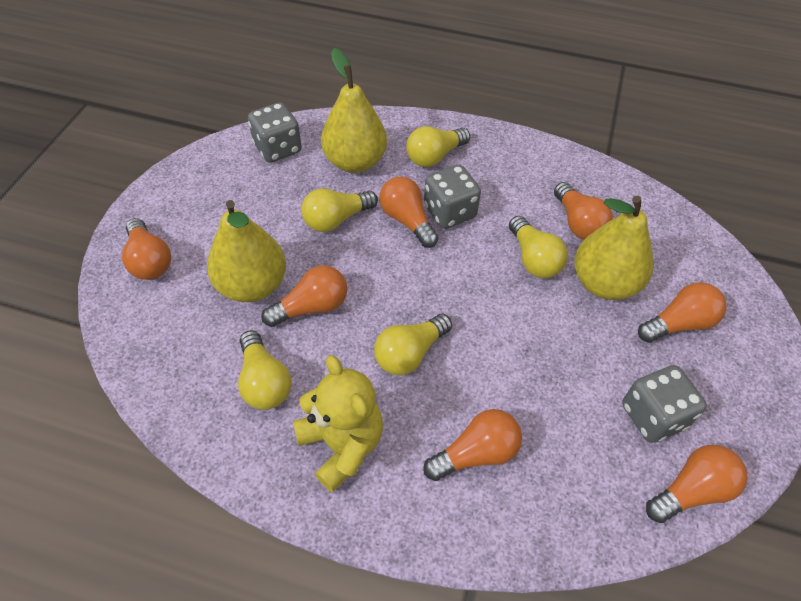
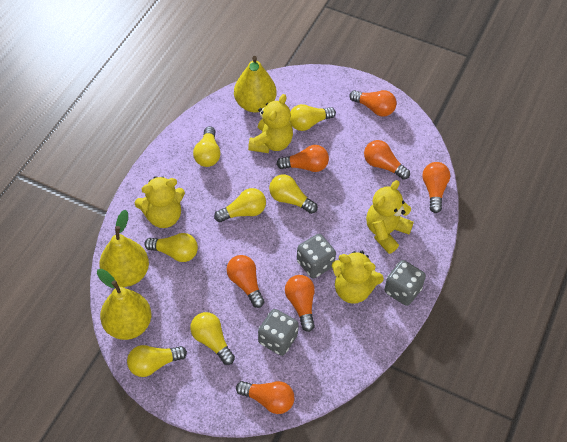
yellow light bulb: [238,330,291,410] [301,188,378,232] [374,313,452,375] [406,126,470,167] [509,216,568,278] = 5 -> [127,345,187,377] [144,233,198,262] [190,312,235,365] [193,126,220,167] [214,188,266,222] [269,175,318,214] [289,104,336,131] = 7
yellow teddy bear: [293,355,383,492] = 1 -> [135,176,185,228] [248,94,293,153] [332,251,384,304] [366,180,414,254] = 4

